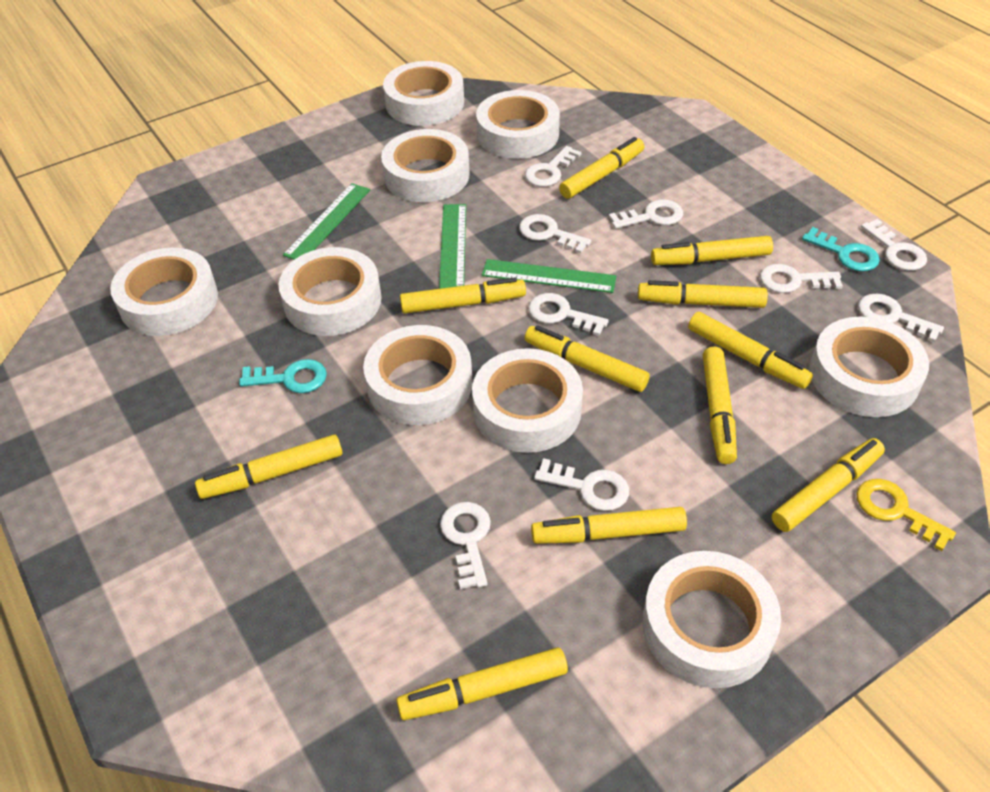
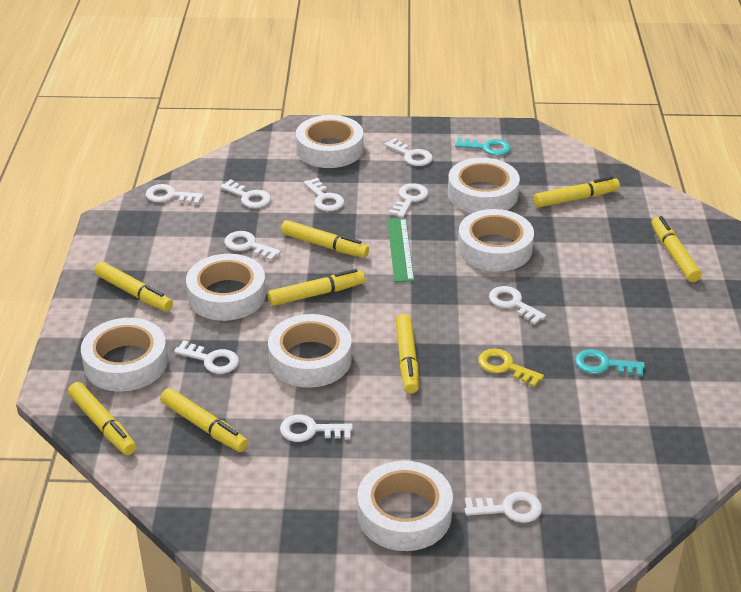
green ruler: [283,183,370,259] [439,204,466,289] [482,259,616,293] = 3 -> [387,218,414,282] = 1
white key: [440,502,491,589] [519,214,591,254] [525,146,582,187] [528,293,609,336] [534,458,629,511] [609,199,683,229] [760,264,843,293] [858,293,944,343] [861,219,927,271] = 9 -> [146,184,204,204] [174,340,239,374] [220,179,271,208] [224,231,281,261] [280,414,353,442] [304,178,344,211] [384,138,433,166] [389,183,428,218] [465,492,542,523] [489,286,546,325] = 10
white tape: [110,248,218,336] [279,247,382,336] [363,325,473,425] [381,129,470,202] [383,61,464,126] [472,348,583,453] [476,90,560,159] [643,551,781,688] [809,317,929,417] = 9 -> [81,318,168,392] [186,254,266,321] [268,314,352,388] [296,115,363,168] [357,461,453,551] [448,158,520,213] [458,209,534,272] = 7
yellow marker: [195,435,342,499] [396,647,568,720] [400,277,526,313] [524,325,650,392] [531,507,687,544] [559,137,644,199] [638,280,768,308] [651,236,773,265] [688,312,813,389] [703,347,737,464] [772,438,885,532] = 11 -> [68,382,136,455] [94,262,173,311] [160,388,248,452] [268,269,365,306] [281,220,369,258] [396,314,419,394] [534,176,620,207] [651,216,702,282] = 8

